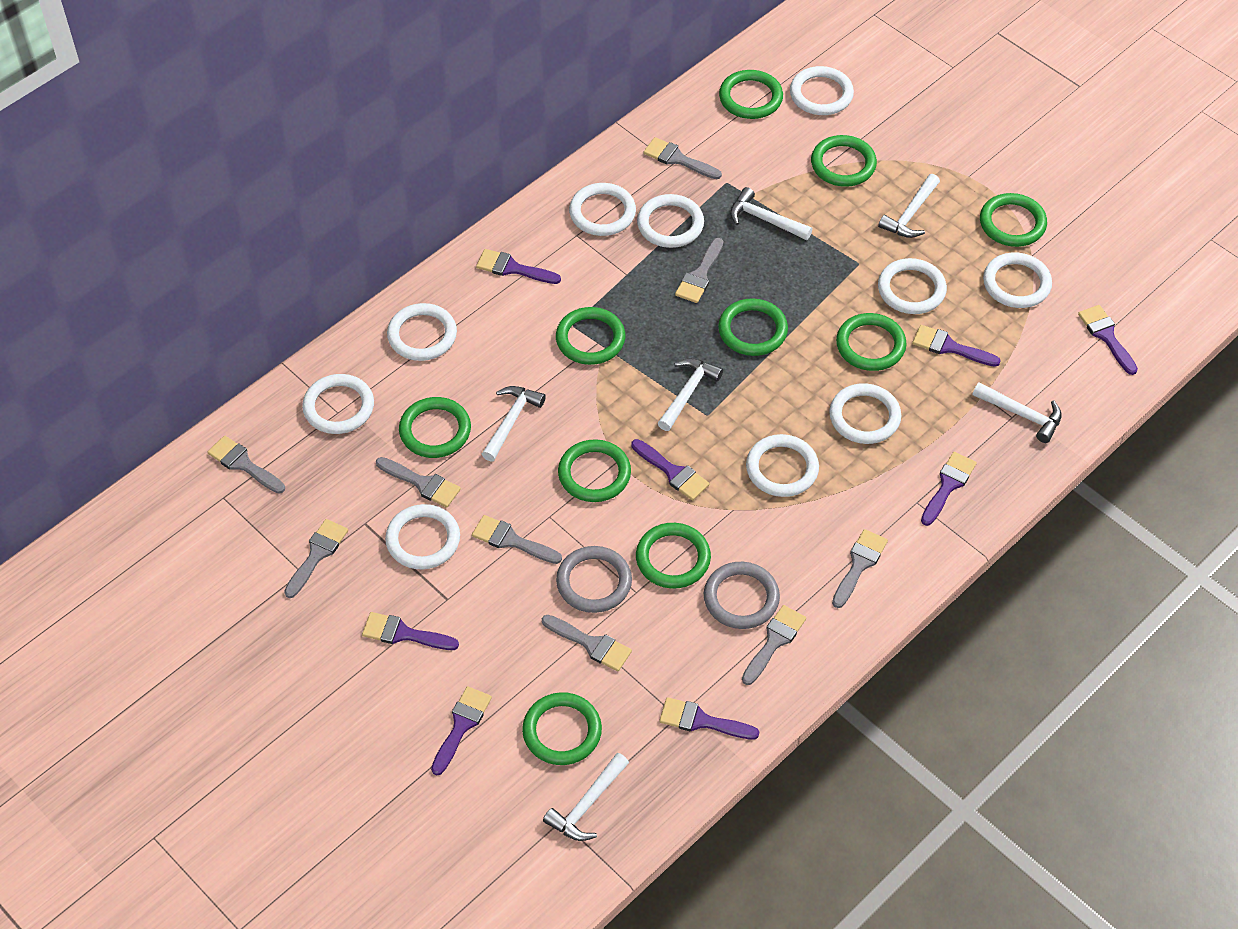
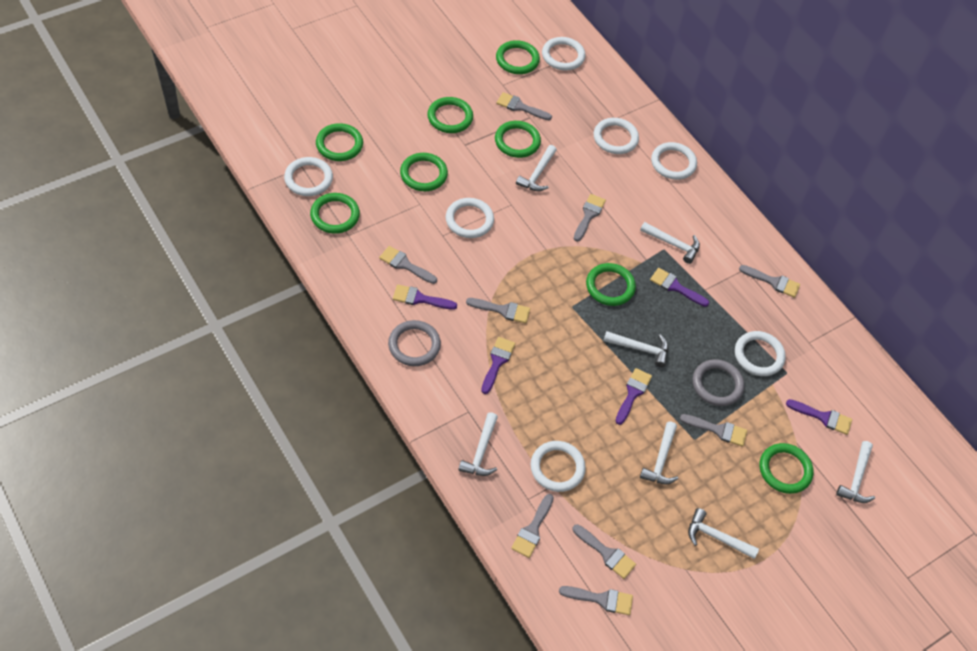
green ring: [399,397,471,458] [522,692,602,765] [556,307,626,365] [558,439,631,502] [636,523,711,589] [718,298,788,356] [719,70,783,119] [811,135,877,187] [836,313,907,371] [980,193,1047,247] = 10 -> [310,193,360,234] [316,123,363,161] [400,153,448,191] [427,97,473,133] [495,121,541,158] [496,40,540,74] [586,263,636,306] [760,443,814,494] = 8
purple brush: [362,612,459,650] [431,686,492,775] [476,249,561,284] [631,439,709,500] [659,697,759,740] [912,325,1001,367] [921,452,977,526] [1078,305,1138,375] = 8 -> [393,284,457,310] [481,337,515,394] [615,368,652,425] [650,268,709,307] [786,399,852,435] = 5
white hammer: [482,386,546,462] [543,753,629,841] [658,358,723,431] [730,187,813,240] [878,174,940,238] [973,382,1062,443] = 6 -> [458,412,498,476] [516,145,557,191] [604,331,668,367] [640,222,700,264] [640,422,678,484] [688,508,759,559] [836,441,875,503] = 7
white ring: [302,374,374,434] [385,504,460,569] [387,303,457,361] [569,183,636,236] [637,194,704,248] [746,434,819,497] [790,66,854,115] [829,383,901,444] [878,258,947,314] [983,253,1052,308] = 10 -> [284,157,333,196] [446,198,494,238] [531,441,586,492] [542,37,585,71] [594,118,639,154] [651,142,697,180] [735,331,786,376] = 7

